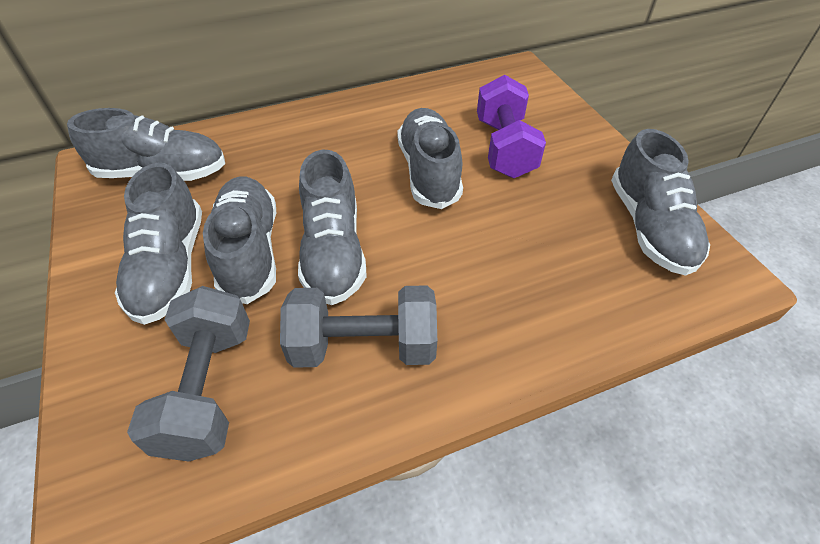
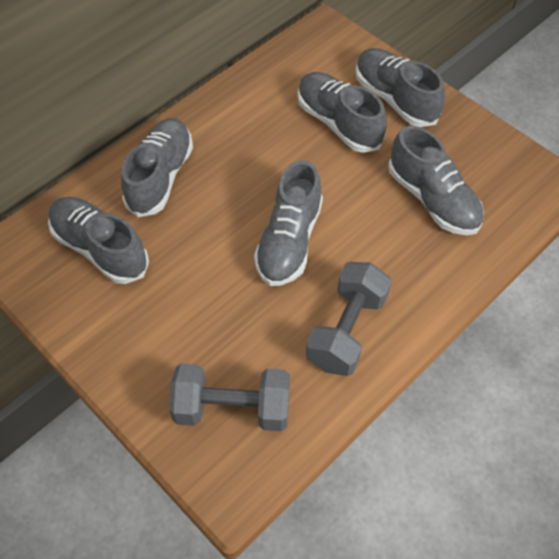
purple dumbbell: [477,75,546,178] = 1 -> none = 0

